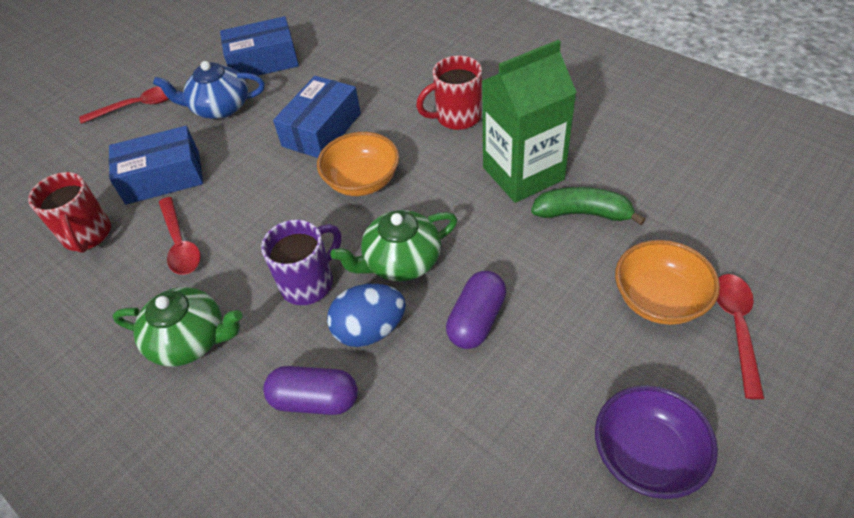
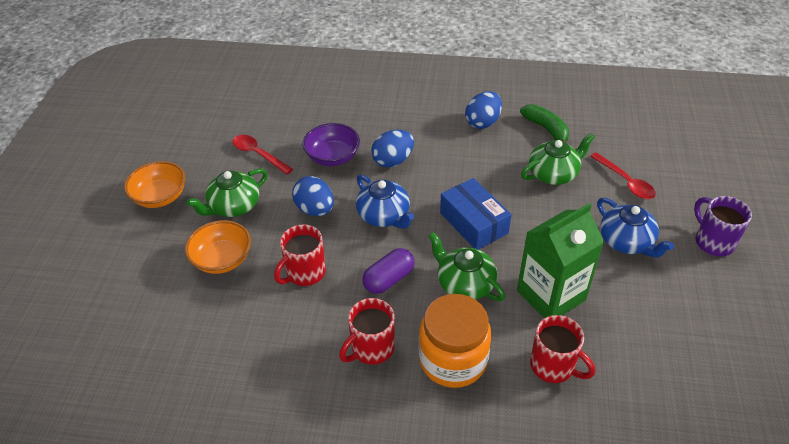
blue box: [109,126,203,205] [220,16,299,79] [273,76,361,158] = 3 -> [440,178,512,250] = 1
blue egg: [327,284,406,347] = 1 -> [292,176,334,216] [371,130,414,167] [465,91,502,129] = 3
blue teapot: [153,61,265,119] = 1 -> [356,174,414,229] [597,198,674,258] = 2
green teapot: [113,287,243,367] [330,210,457,281] = 2 -> [187,168,268,217] [428,232,505,301] [521,133,595,185] = 3
orange jar: none = 0 -> [419,294,492,388] = 1
purple capsule: [263,366,358,415] [446,271,506,349] = 2 -> [362,248,414,294] = 1
red mug: [28,172,111,253] [416,56,482,130] = 2 -> [274,224,326,286] [339,298,395,365] [530,315,595,383] = 3
red spoon: [79,86,169,124] [159,197,201,275] [717,274,764,399] = 3 -> [233,135,293,174] [590,152,656,199] = 2

